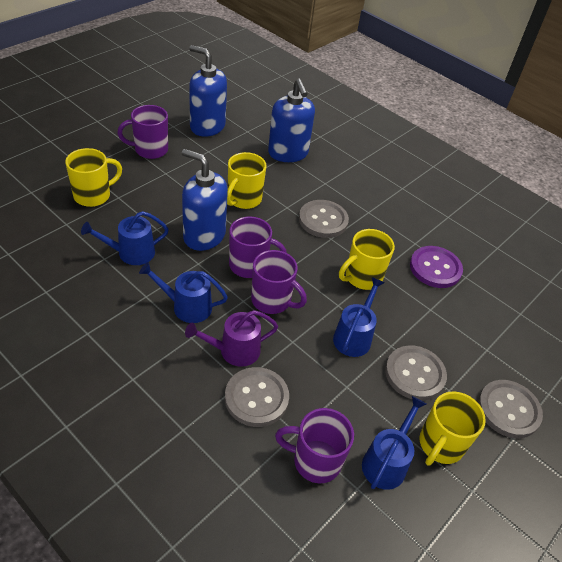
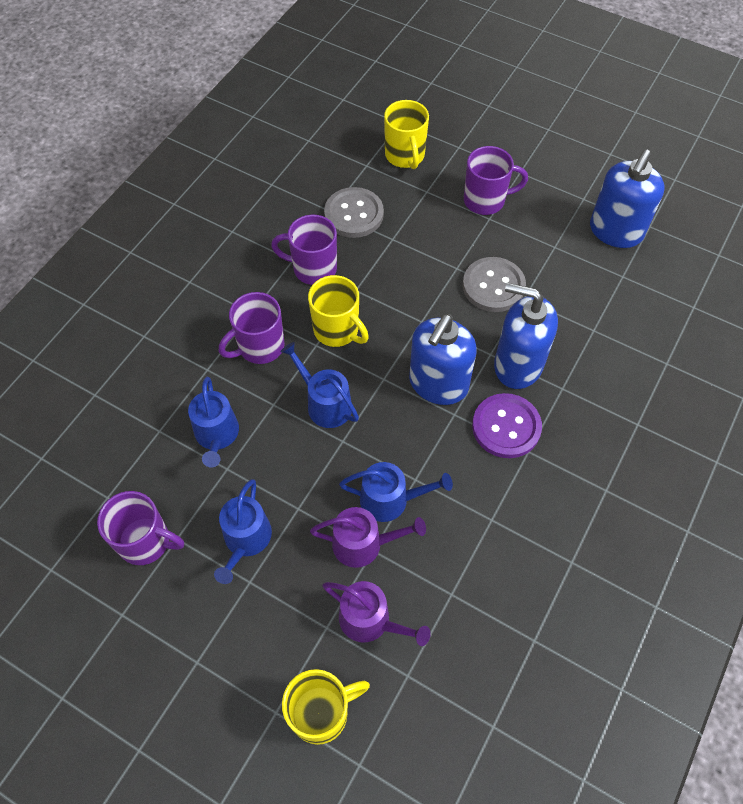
grey button: [225,367,289,427] [299,200,349,238] [385,345,447,401] [478,380,543,438] = 4 -> [324,187,384,238] [463,257,526,312] = 2
purple watering can: [185,310,278,367] = 1 -> [310,507,426,568] [322,581,431,646] = 2
yellow mug: [65,148,122,207] [227,152,266,209] [339,229,395,290] [419,391,486,466] = 4 -> [282,669,370,745] [308,275,369,347] [384,100,429,169] = 3

